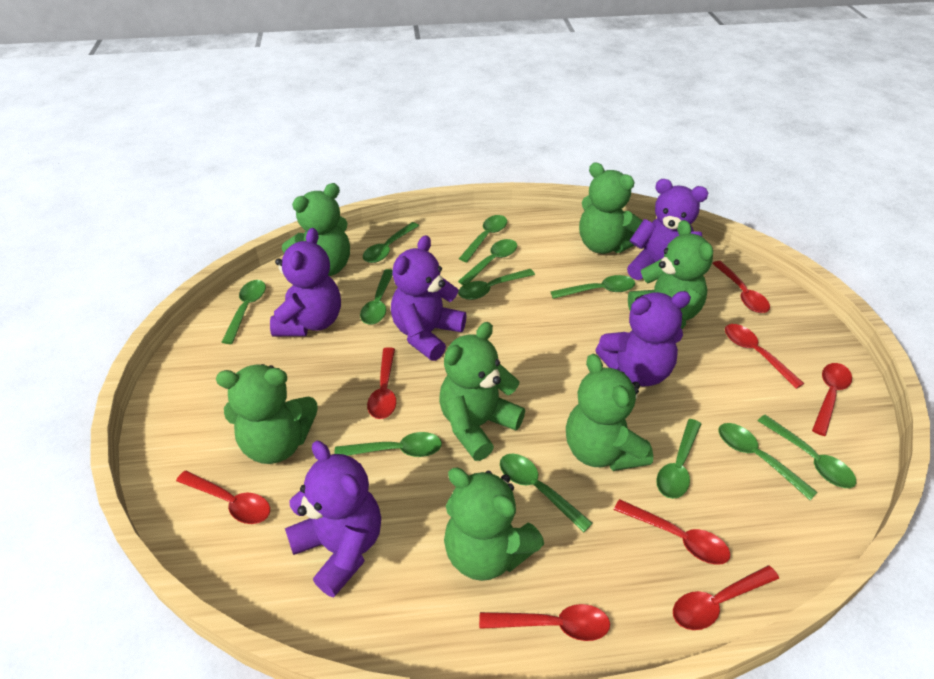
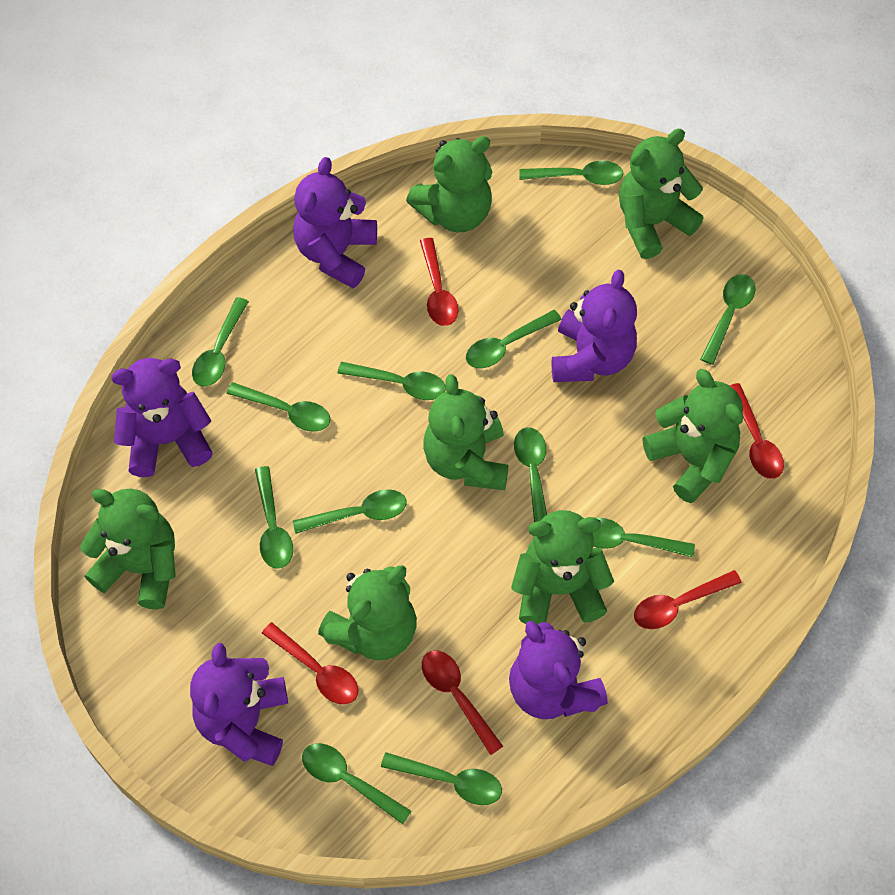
red spoon: [176,471,270,524] [367,347,396,419] [479,604,610,641] [614,499,730,565] [673,565,779,630] [712,261,770,313] [725,324,804,389] [812,363,852,436] = 8 -> [262,622,359,704] [420,238,458,326] [422,650,503,755] [634,570,742,629] [729,383,784,479] = 5

